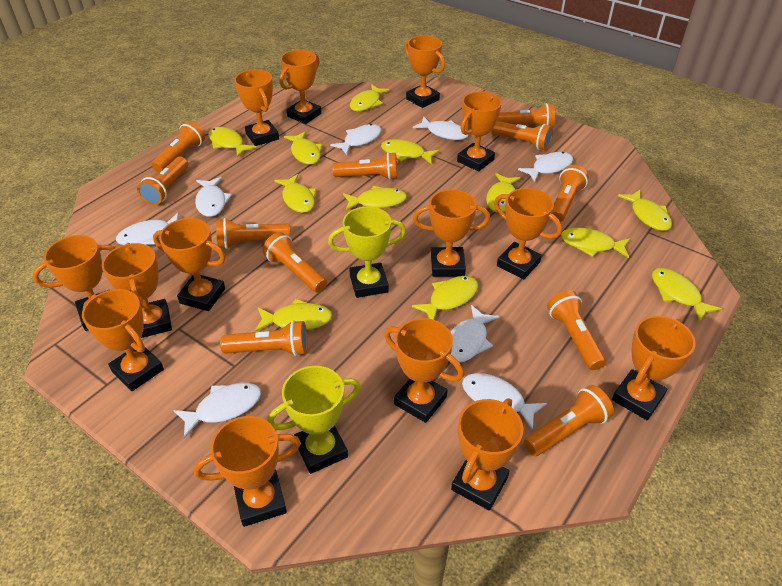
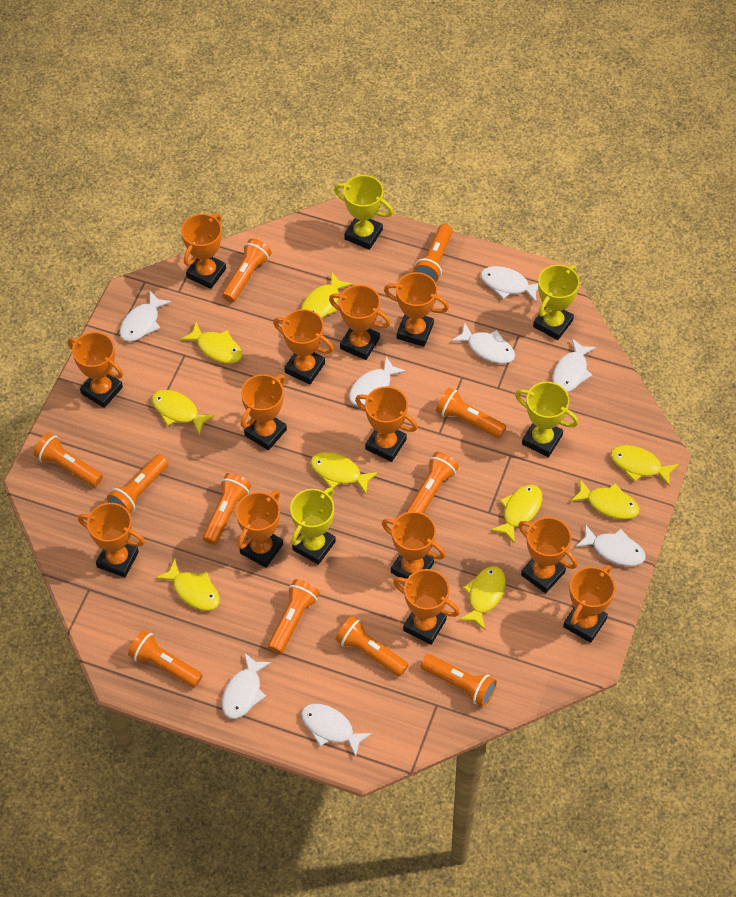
orange trophy: [32,235,116,331] [82,289,164,391] [102,243,172,338] [153,218,226,311] [194,416,301,527] [234,69,279,146] [279,50,322,124] [384,318,464,423] [405,35,445,108] [413,189,490,277] [451,398,523,511] [457,91,502,172] [494,188,562,279] [612,316,696,420] = 14 -> [68,332,123,408] [78,503,145,577] [181,213,226,289] [236,490,283,568] [241,374,287,450] [273,309,334,385] [329,285,391,360] [355,386,418,462] [382,511,445,579] [384,272,449,347] [393,569,460,645] [518,517,577,593] [563,565,615,643] = 13
yellow fish: [208,127,256,157] [255,299,332,332] [274,174,316,213] [284,131,322,165] [343,186,407,211] [350,84,390,112] [381,139,440,164] [412,276,478,320] [486,173,520,212] [561,228,630,258] [618,190,672,231] [652,268,722,322] = 12 -> [152,390,215,435] [156,559,220,611] [180,322,243,364] [301,272,353,318] [310,452,378,494] [459,566,506,631] [490,484,542,544] [570,479,640,520] [610,445,679,487] = 9
yellow trophy: [267,366,361,474] [328,206,406,298] = 2 -> [290,487,336,565] [334,175,393,250] [515,382,579,457] [533,265,580,340] = 4

